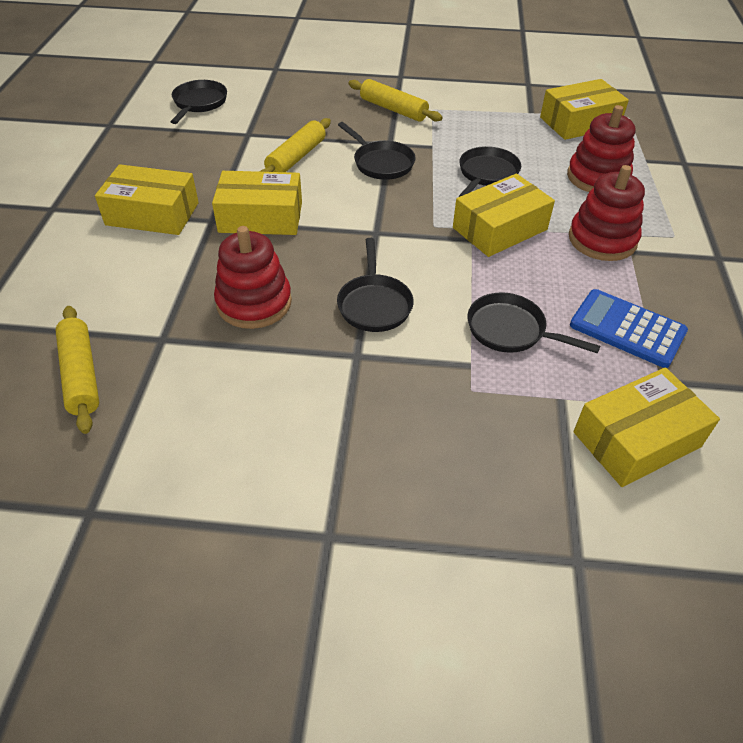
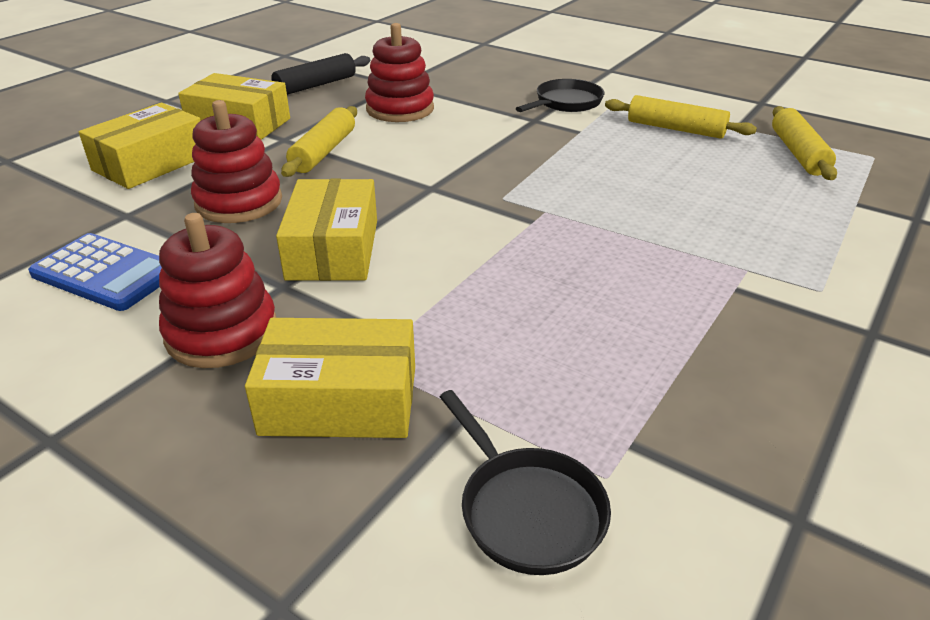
black pan: [171,80,227,124] [337,238,414,332] [338,122,416,180] [458,146,521,197] [467,292,600,353] = 5 -> [440,390,611,575] [516,79,604,112] = 2
black rolling pin: none = 0 -> [271,53,370,95] = 1
yellow box: [95,164,199,235] [212,171,302,235] [453,174,555,257] [540,79,629,140] [573,367,720,487] = 5 -> [79,103,201,189] [178,73,290,140] [245,318,415,438] [276,179,377,281] = 4

